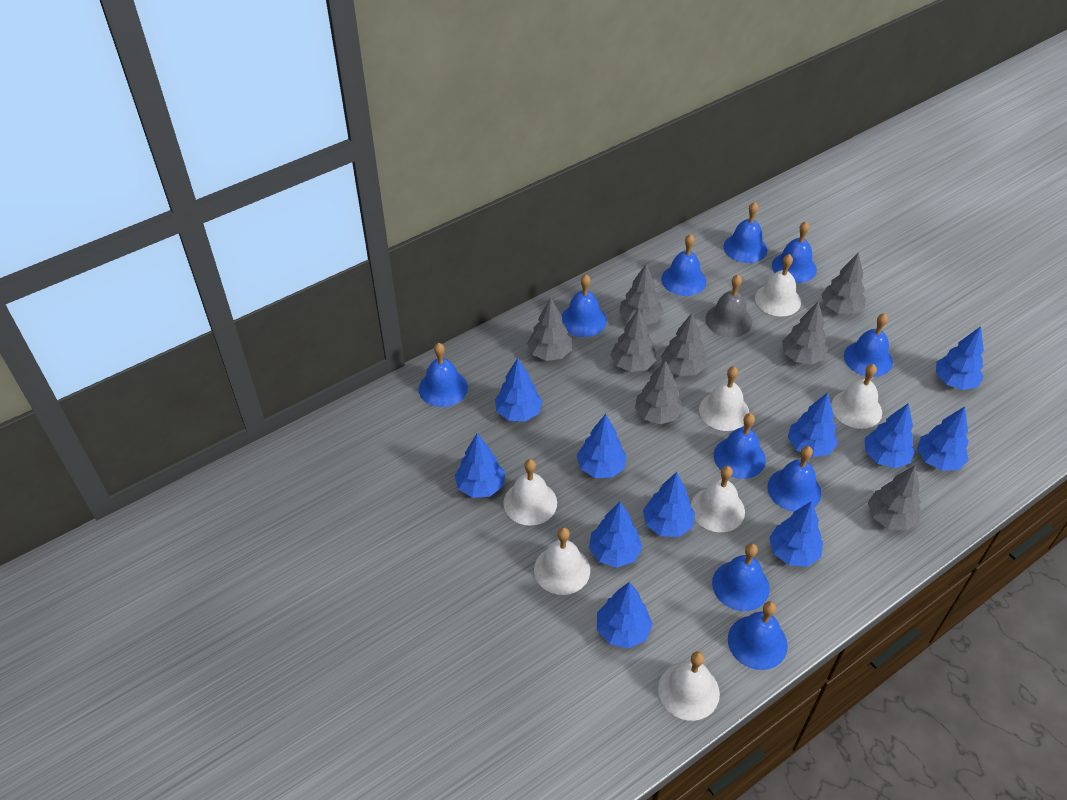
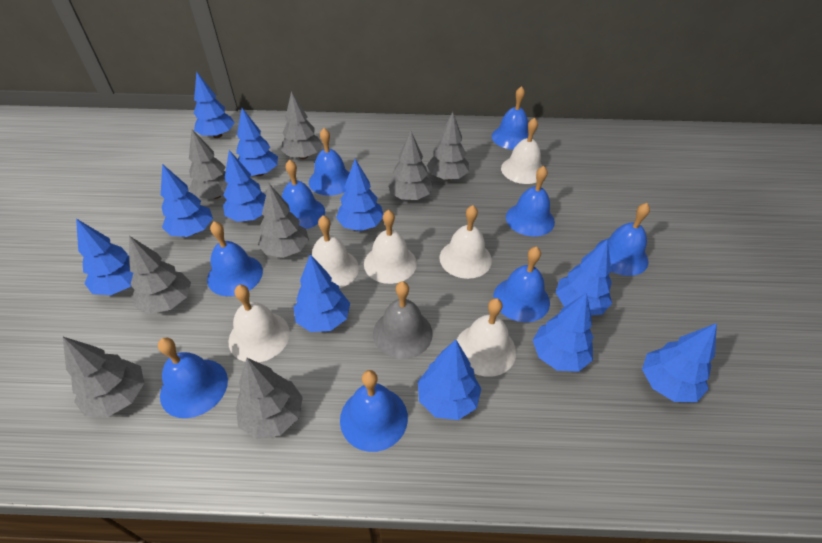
blue bell: [419,343,468,407] [561,274,607,337] [661,234,706,296] [712,543,770,611] [714,413,766,479] [723,202,767,263] [728,601,788,670] [767,446,821,512] [772,222,817,283] [844,313,893,377] = 10 -> [158,338,228,418] [207,221,263,296] [282,160,325,229] [309,128,350,196] [340,370,408,452] [492,86,528,150] [493,246,550,322] [506,166,555,236] [596,203,650,276] = 9
white bell: [503,459,557,526] [534,527,590,595] [658,651,720,721] [691,466,745,532] [699,366,749,431] [755,254,801,317] [831,364,882,429] = 7 -> [228,285,290,363] [312,215,359,288] [364,210,417,284] [439,205,492,279] [457,298,516,377] [501,117,542,184] = 6

